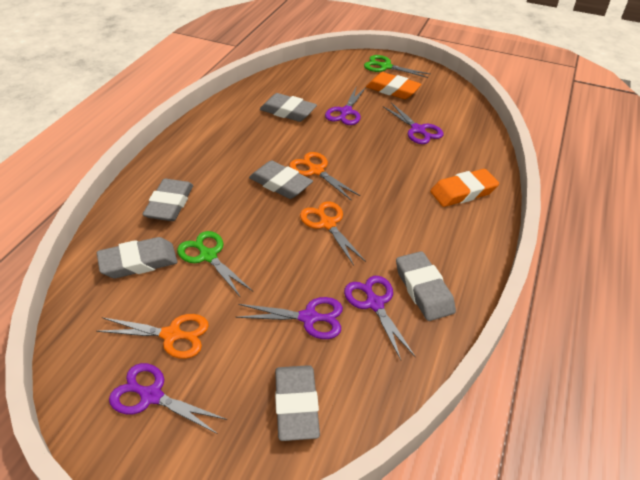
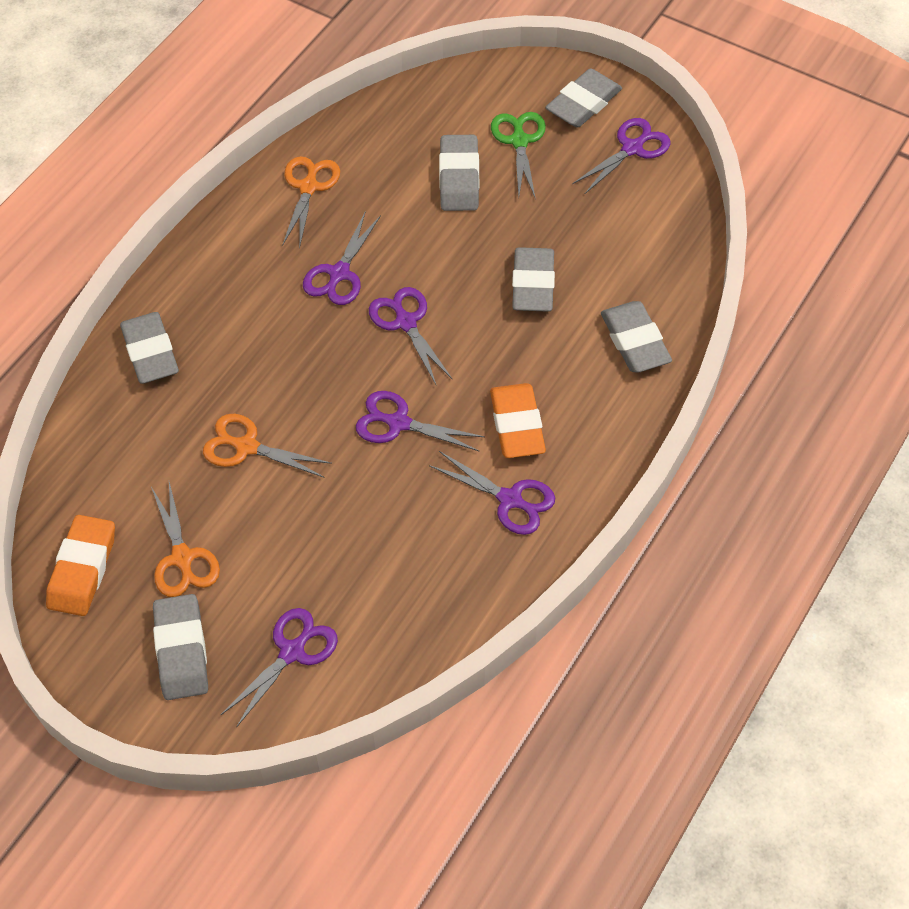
green scissors: [177,231,253,298] [364,55,430,78] = 2 -> [491,112,546,200] = 1
purple scissors: [109,363,227,434] [236,297,343,339] [325,87,366,125] [344,276,416,360] [383,103,443,144] = 5 -> [221,608,338,728] [303,211,381,305] [356,391,485,451] [369,287,453,384] [429,451,555,535] [572,118,671,194] = 6

